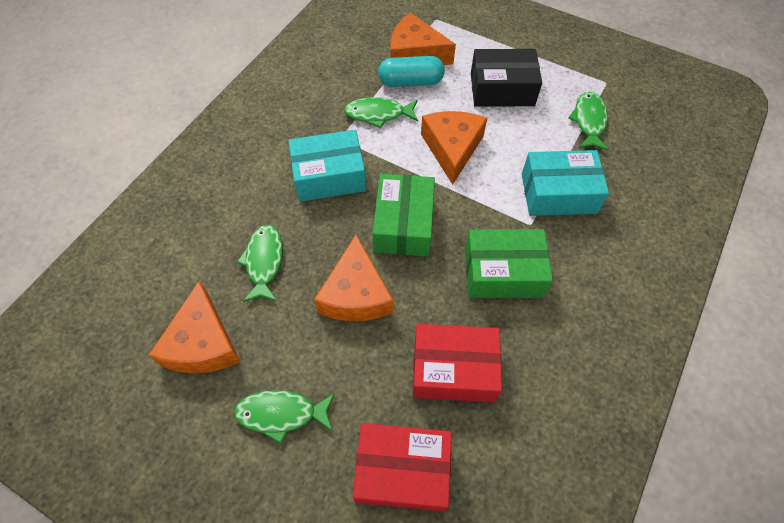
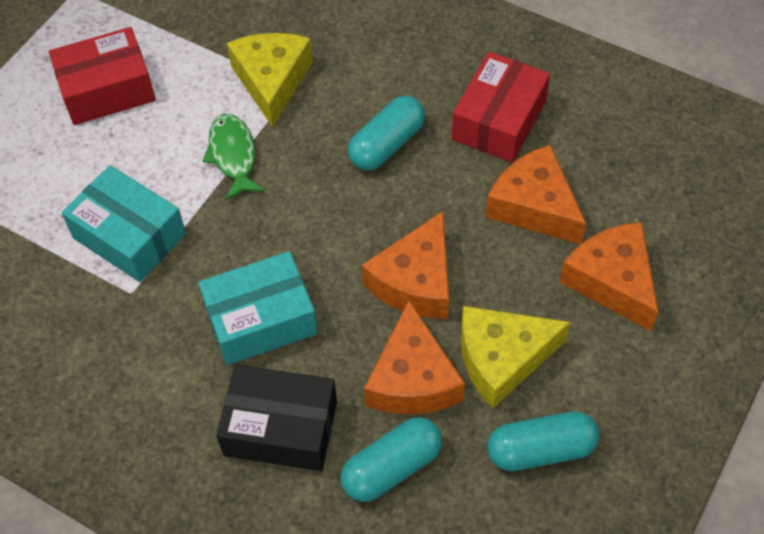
green box: [373,174,435,257] [465,229,553,298] = 2 -> none = 0
green fish: [234,390,335,444] [237,225,283,302] [344,97,418,128] [568,92,609,151] = 4 -> [203,114,265,201] = 1
turquoise capsule: [378,56,445,87] = 1 -> [340,417,442,502] [348,96,425,170] [487,411,599,471] = 3
yellow cheese: none = 0 -> [227,33,313,127] [461,306,570,408] = 2

